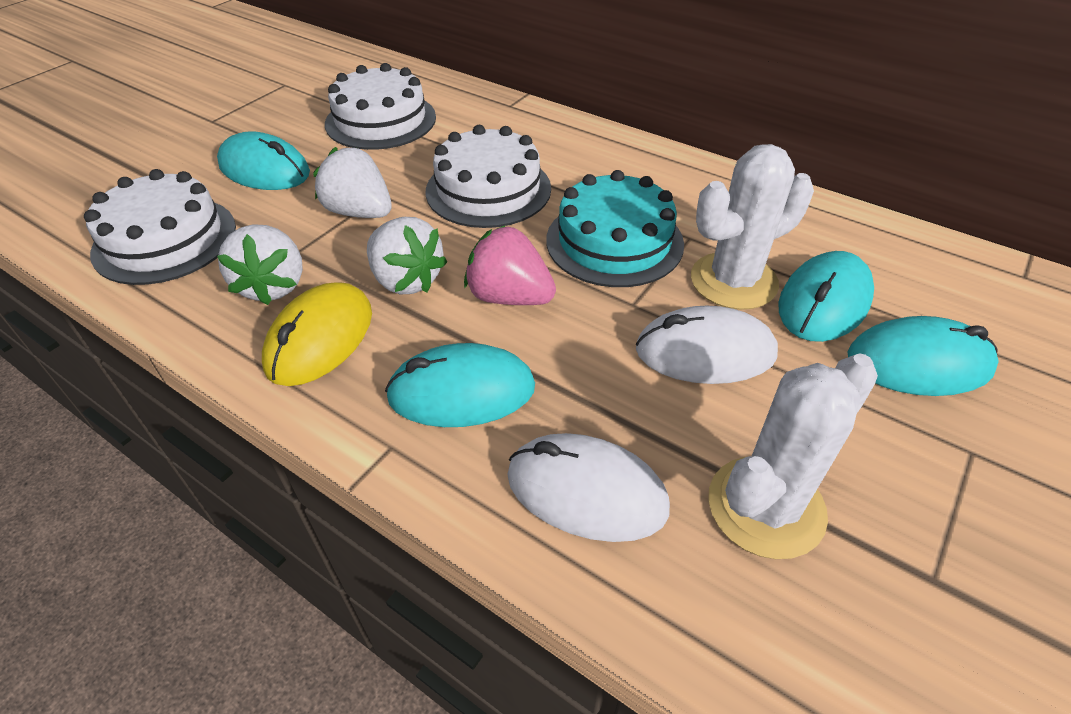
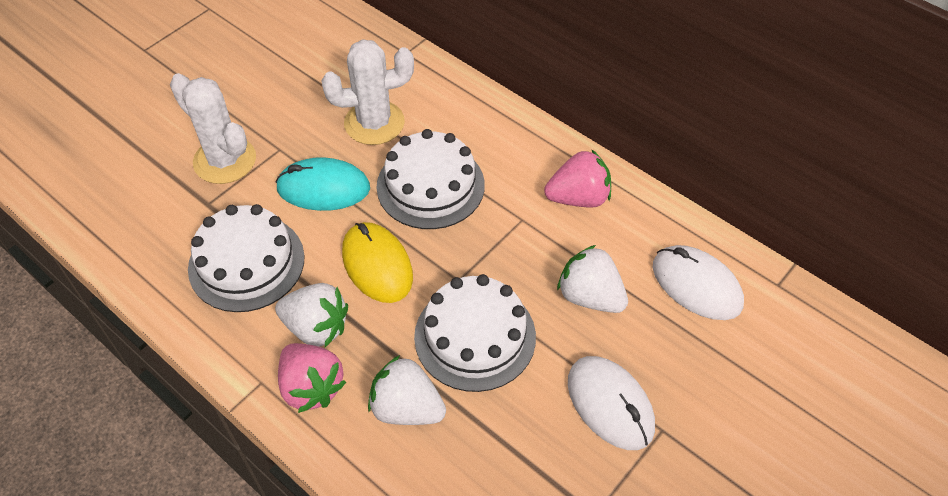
pink strawberry: [464,225,556,305] = 1 -> [278,343,346,413] [544,149,611,208] = 2
turquoise cake: [546,170,684,287] = 1 -> none = 0
turquoise mouse: [217,131,310,190] [385,343,535,427] [778,251,874,342] [848,316,999,396] = 4 -> [276,157,370,211] = 1

